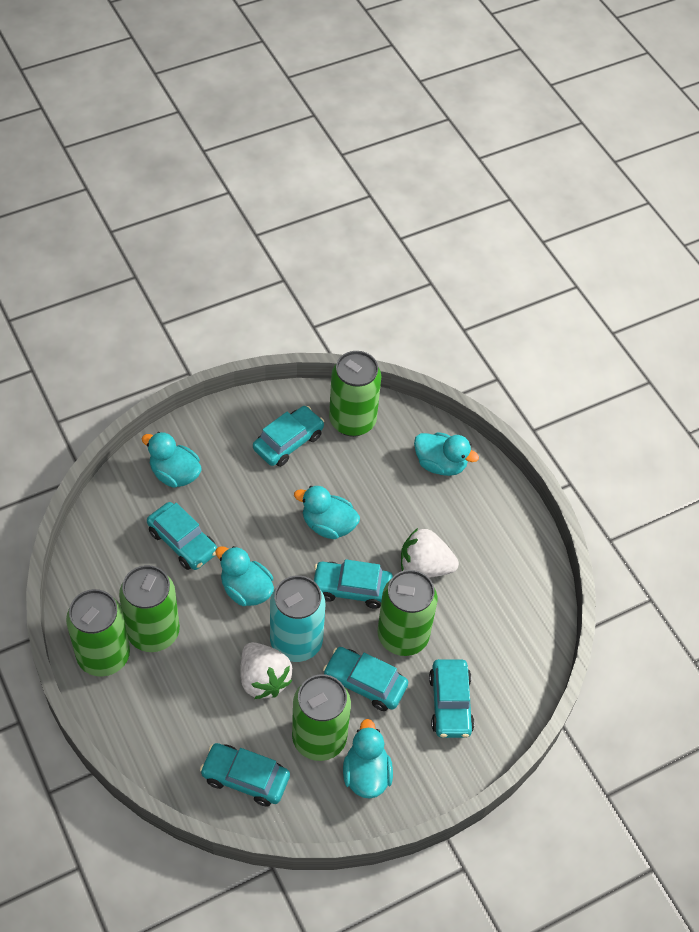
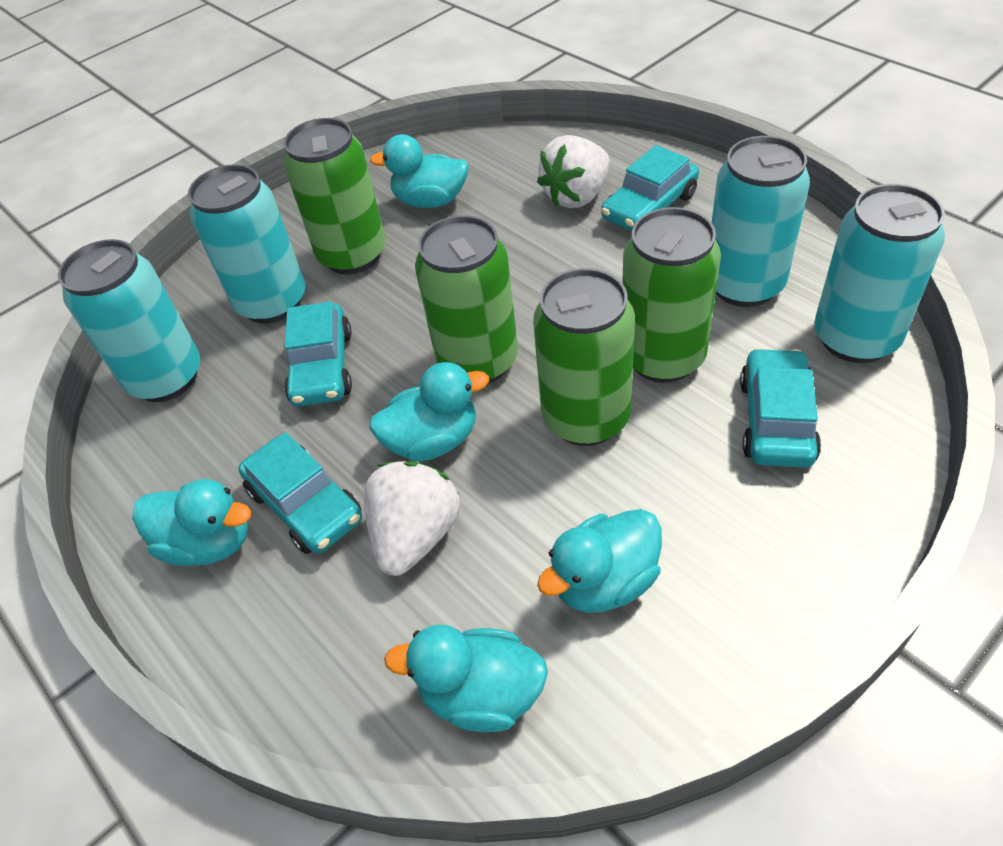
green can: [66,589,130,677] [119,565,180,652] [292,674,351,761] [329,351,381,437] [378,570,437,656] = 5 -> [284,118,386,274] [415,215,518,384] [533,268,635,446] [622,207,721,383] = 4
turquoise can: [270,575,325,662] = 1 -> [58,239,200,402] [188,164,305,324] [712,136,810,307] [814,184,945,363] = 4
turquoise car: [147,502,217,570] [200,743,290,807] [253,406,324,467] [314,559,393,609] [323,647,408,711] [429,659,474,738] = 6 -> [238,432,362,554] [284,301,352,407] [601,145,699,232] [740,348,821,468] = 4

